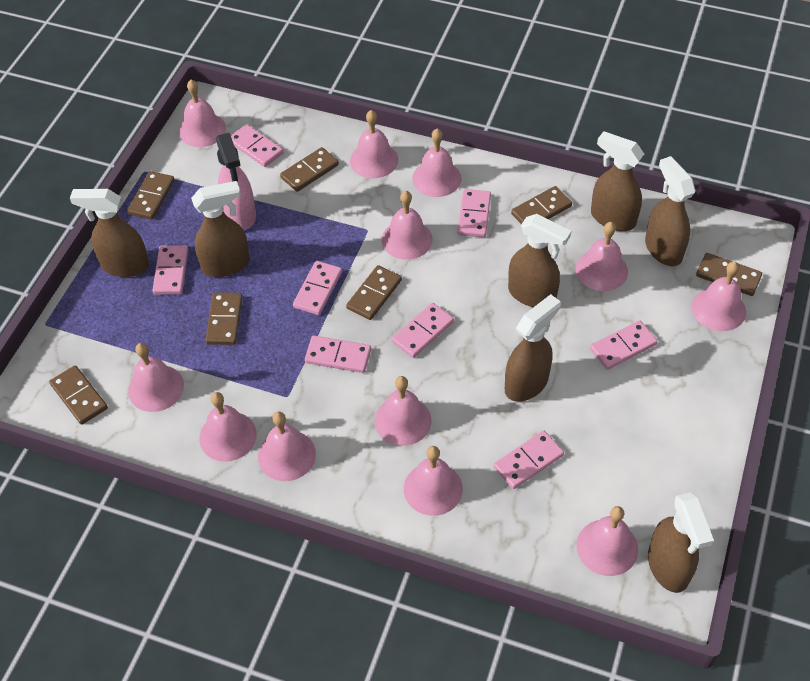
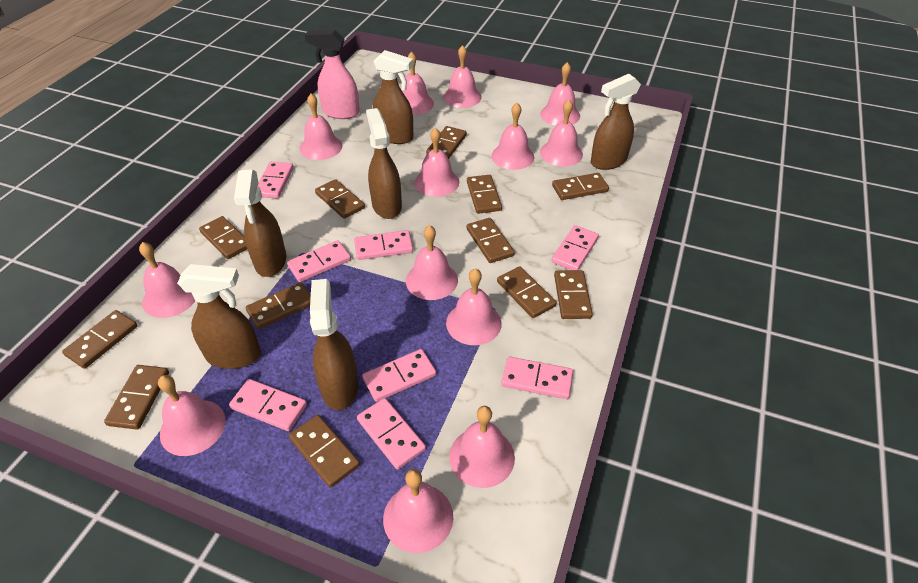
brown domino: [49,365,108,425] [127,171,175,220] [205,292,243,345] [280,147,339,192] [346,265,402,320] [511,186,572,224] [696,253,762,296] = 7 -> [62,310,138,369] [104,365,169,430] [199,216,247,259] [246,282,311,329] [289,415,360,488] [315,179,365,219] [426,126,467,159] [467,175,502,214] [467,218,515,263] [497,266,556,318] [552,173,609,200] [554,270,593,319] = 12
brown spray bottle: [70,189,149,277] [191,181,250,277] [505,294,561,402] [508,214,571,307] [591,131,644,231] [645,156,696,266] [648,493,714,593] = 7 -> [177,264,261,369] [234,169,286,277] [310,279,358,410] [366,108,402,219] [373,50,414,144] [591,74,641,170] = 6
pink bell: [128,343,184,412] [179,80,226,147] [199,392,257,462] [258,412,316,481] [350,110,398,178] [375,376,432,446] [382,191,433,260] [404,446,463,516] [412,129,461,197] [576,222,628,291] [577,506,638,576] [692,261,746,331] = 12 -> [139,242,196,318] [158,375,226,456] [300,94,342,160] [383,469,453,553] [401,52,434,115] [406,225,458,300] [415,128,459,197] [443,45,482,108] [446,268,502,345] [449,406,515,488] [491,103,534,170] [540,62,580,126] [540,100,583,167] = 13

